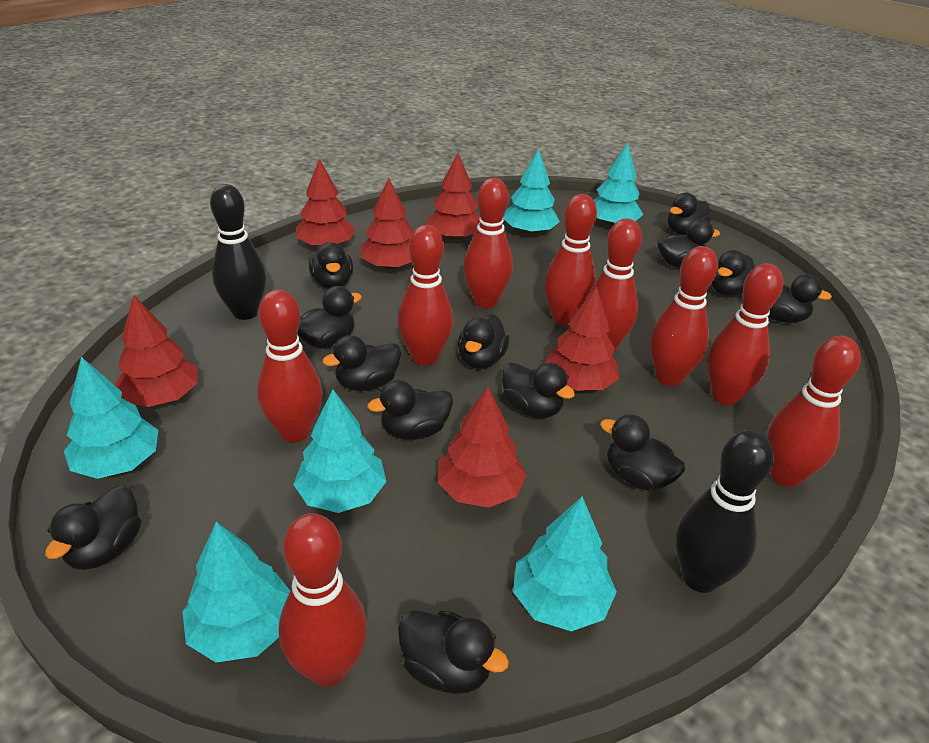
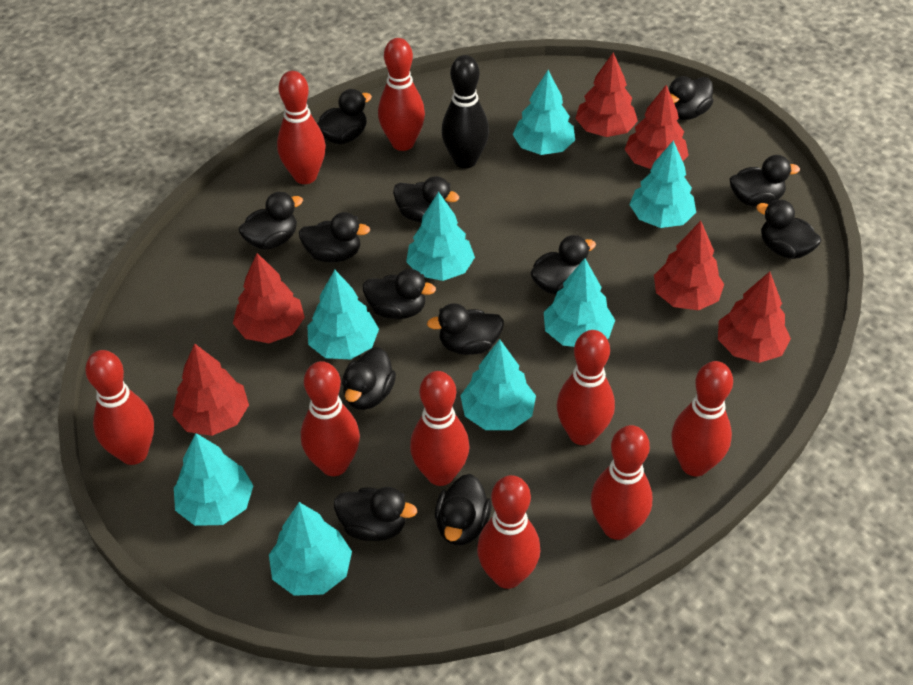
black bowling pin: [210,184,266,320] [676,430,774,593] = 2 -> [441,55,489,169] = 1
turquoise tree: [64,357,158,479] [182,522,290,663] [293,390,387,513] [503,149,560,235] [513,497,617,631] [594,143,643,227] = 6 -> [174,433,253,526] [269,502,352,596] [307,270,379,359] [406,192,475,281] [460,340,536,430] [512,70,575,155] [544,258,615,347] [629,140,696,228] = 8

